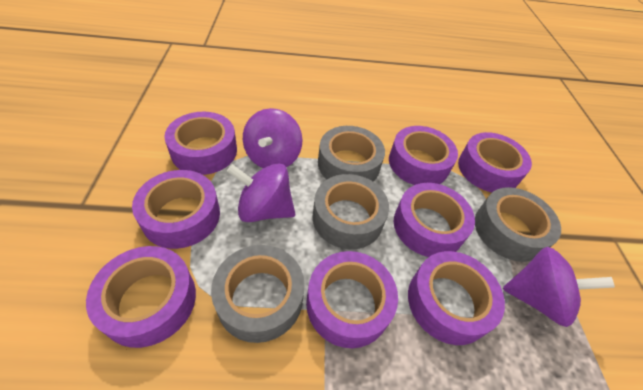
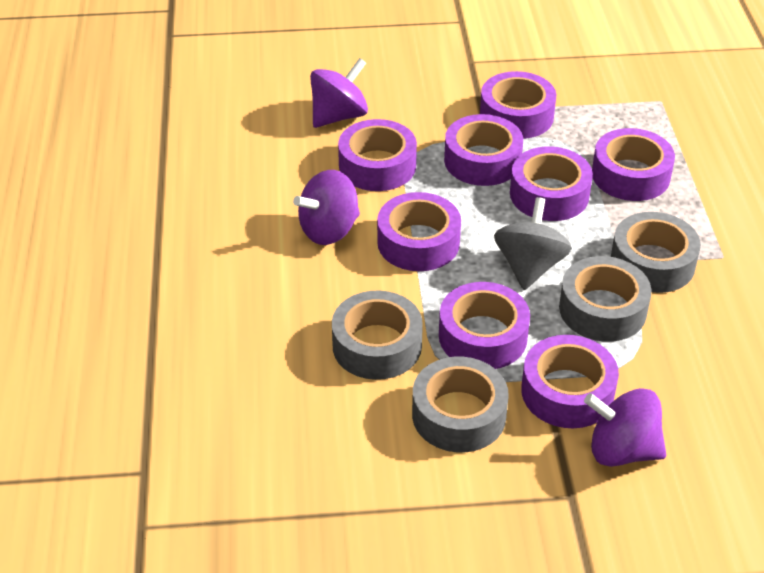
grey spinning top: none = 0 -> [494,197,572,290] = 1

